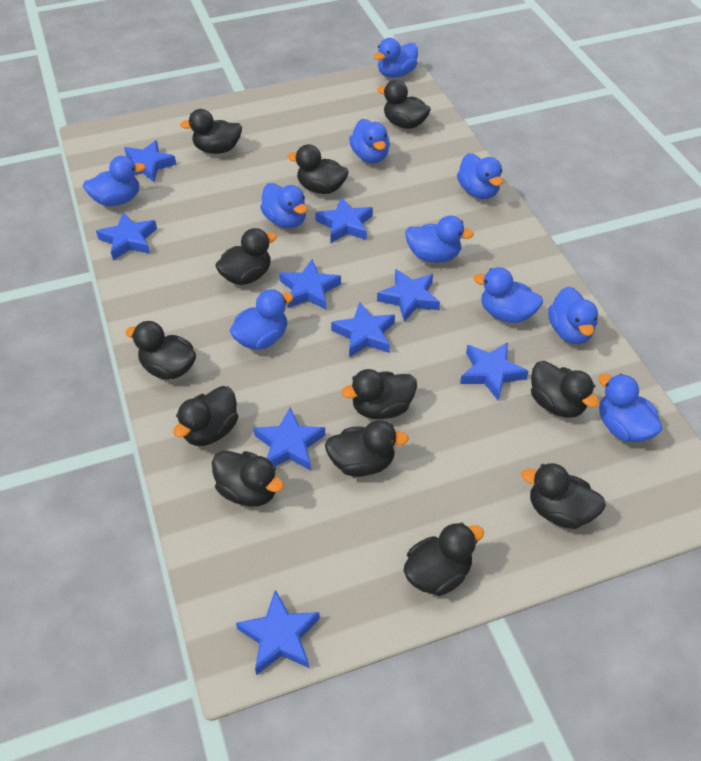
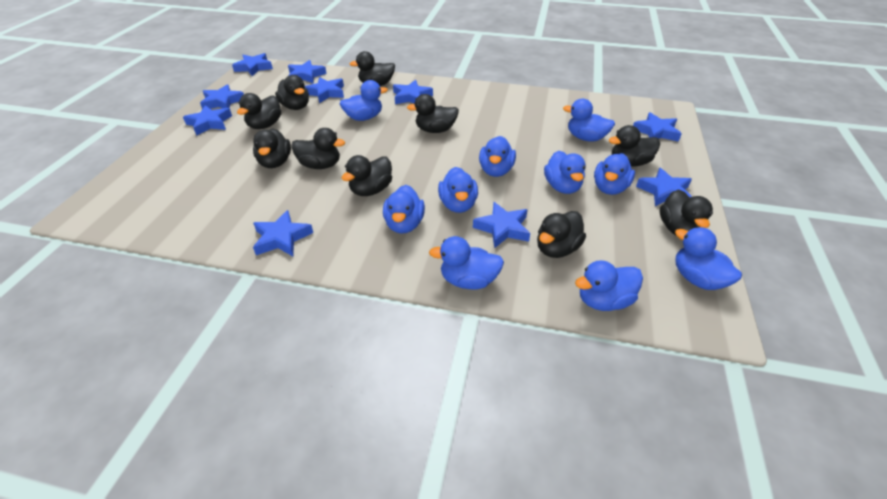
black duck: [125,321,196,380] [173,386,238,446] [180,109,242,154] [212,451,284,507] [215,228,277,285] [287,144,349,194] [325,420,409,477] [342,369,417,419] [377,80,431,129] [403,522,484,596] [521,463,606,529] [531,361,599,418] = 12 -> [237,93,281,129] [253,128,291,168] [275,75,309,110] [291,128,345,169] [342,155,392,196] [350,51,395,86] [407,94,459,133] [537,211,586,258] [609,125,660,167] [660,189,713,235] = 10
blue star: [96,212,157,260] [124,140,176,182] [236,590,320,675] [253,407,325,470] [279,259,341,310] [315,197,373,243] [331,302,395,357] [377,269,440,322] [460,342,529,400] = 9 -> [183,105,232,136] [200,84,244,109] [232,53,273,76] [253,210,313,256] [288,60,327,84] [305,77,344,103] [393,80,433,104] [473,202,530,248] [633,112,682,142] [636,168,692,206] = 10

